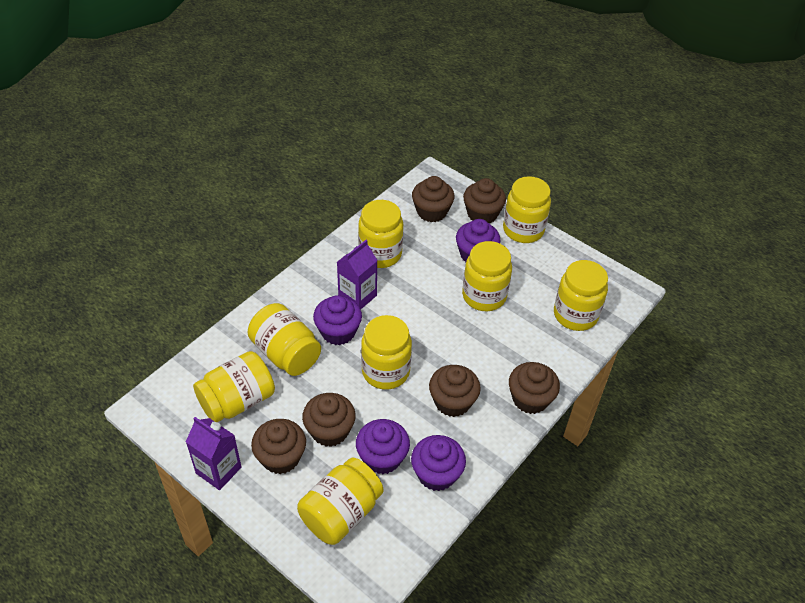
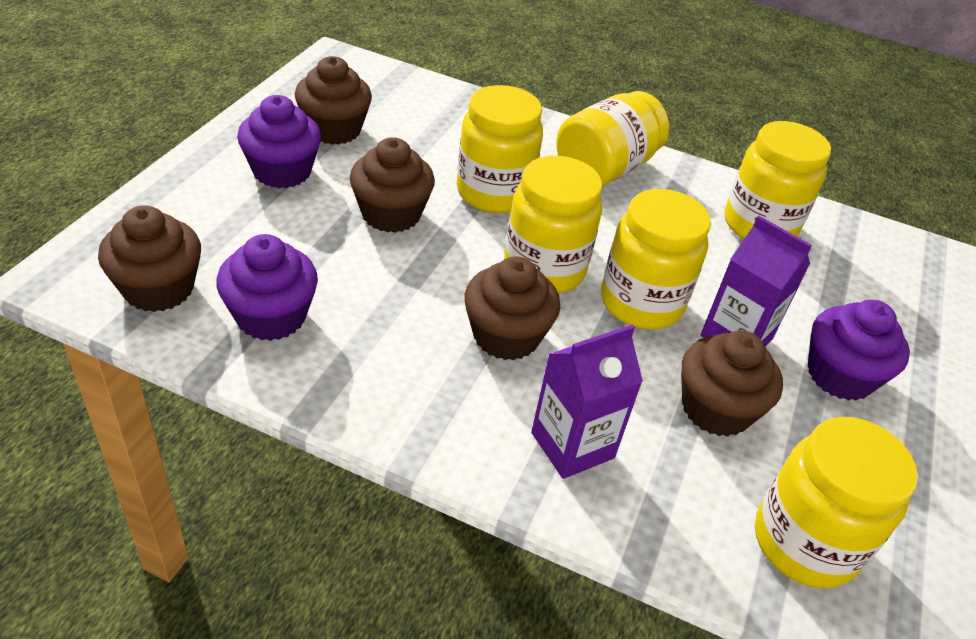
brown cupcake: [251,419,306,474] [302,393,356,447] [412,176,455,222] [429,365,481,417] [463,178,506,223] [509,362,560,414] = 6 -> [98,205,201,312] [295,56,372,145] [350,137,435,233] [464,256,560,360] [681,331,783,437] = 5
purple cupcake: [313,295,362,345] [356,419,410,474] [411,435,466,491] [456,219,500,263] = 4 -> [216,234,318,341] [237,95,321,188] [808,300,910,401] = 3
yellow jar: [193,351,275,422] [248,303,321,376] [297,458,383,545] [358,200,403,268] [361,315,412,390] [462,241,512,311] [503,176,551,243] [554,260,608,331] = 8 -> [457,85,543,213] [504,156,603,293] [556,91,669,186] [601,189,711,329] [724,121,831,239] [755,417,918,588] = 6

